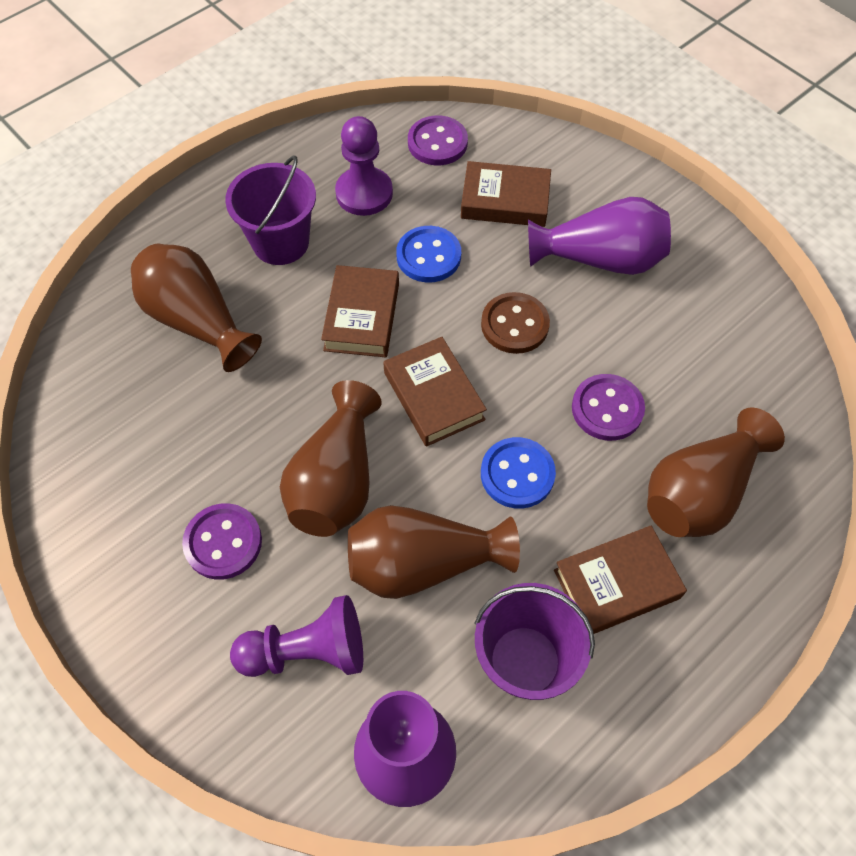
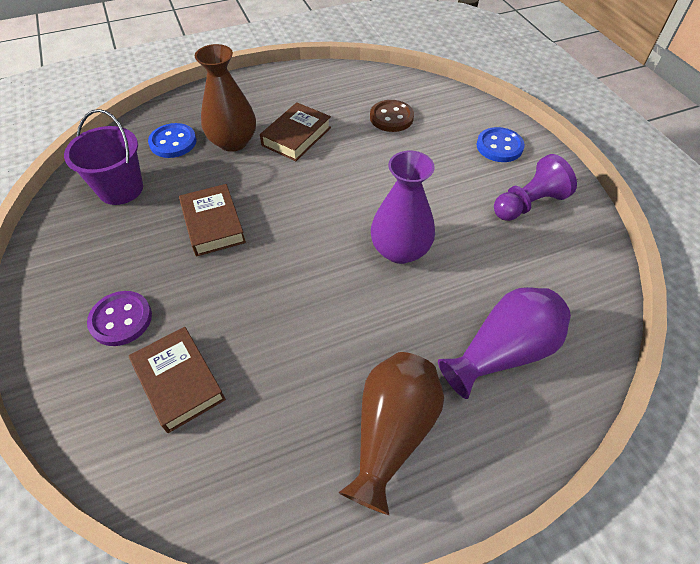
brown book: [321,265,399,357] [383,337,487,447] [461,161,551,227] [554,526,687,634] = 4 -> [129,327,226,433] [179,184,246,256] [260,102,331,161] = 3
brown vase: [131,244,262,372] [280,380,381,537] [348,505,520,599] [647,407,785,537] = 4 -> [195,44,256,152] [338,352,444,515] = 2
purple bucket: [225,156,316,265] [474,583,595,700] = 2 -> [64,109,143,205] = 1
purple button: [182,503,262,580] [408,115,468,165] [572,374,645,441] = 3 -> [87,291,152,346] = 1
purple pawn: [230,595,363,677] [335,116,393,216] = 2 -> [494,154,577,221] = 1

